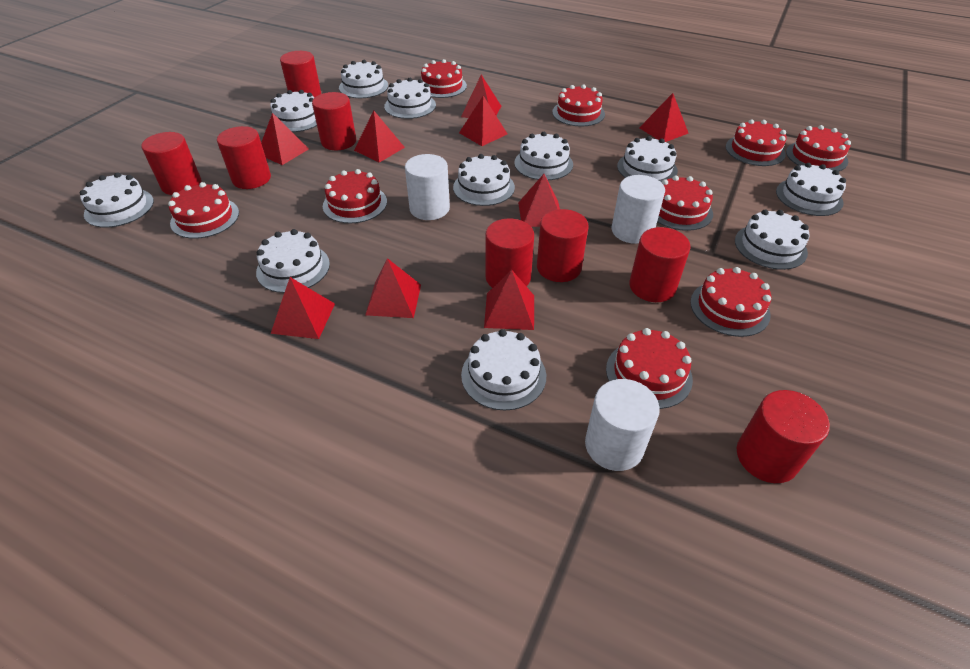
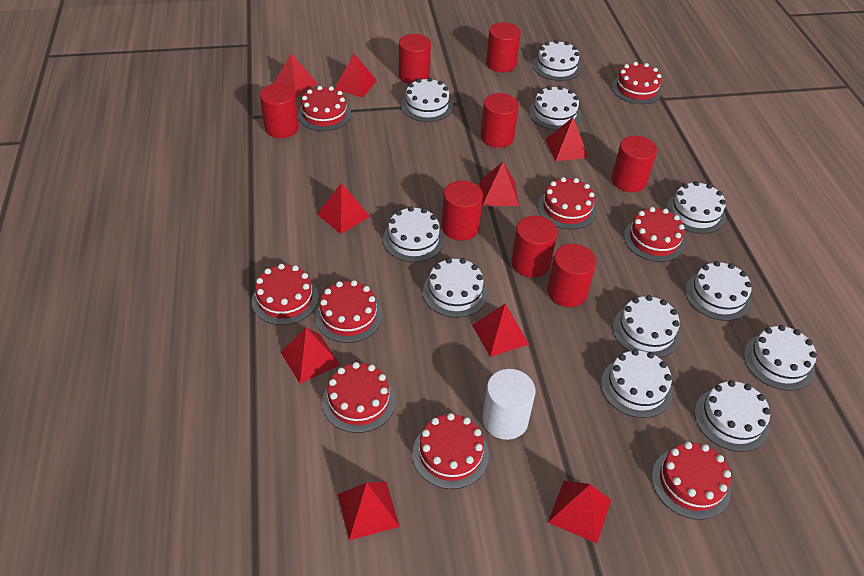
white cylinder: [405,154,450,220] [585,379,660,471] [612,175,665,244] = 3 -> [482,369,536,440] = 1

